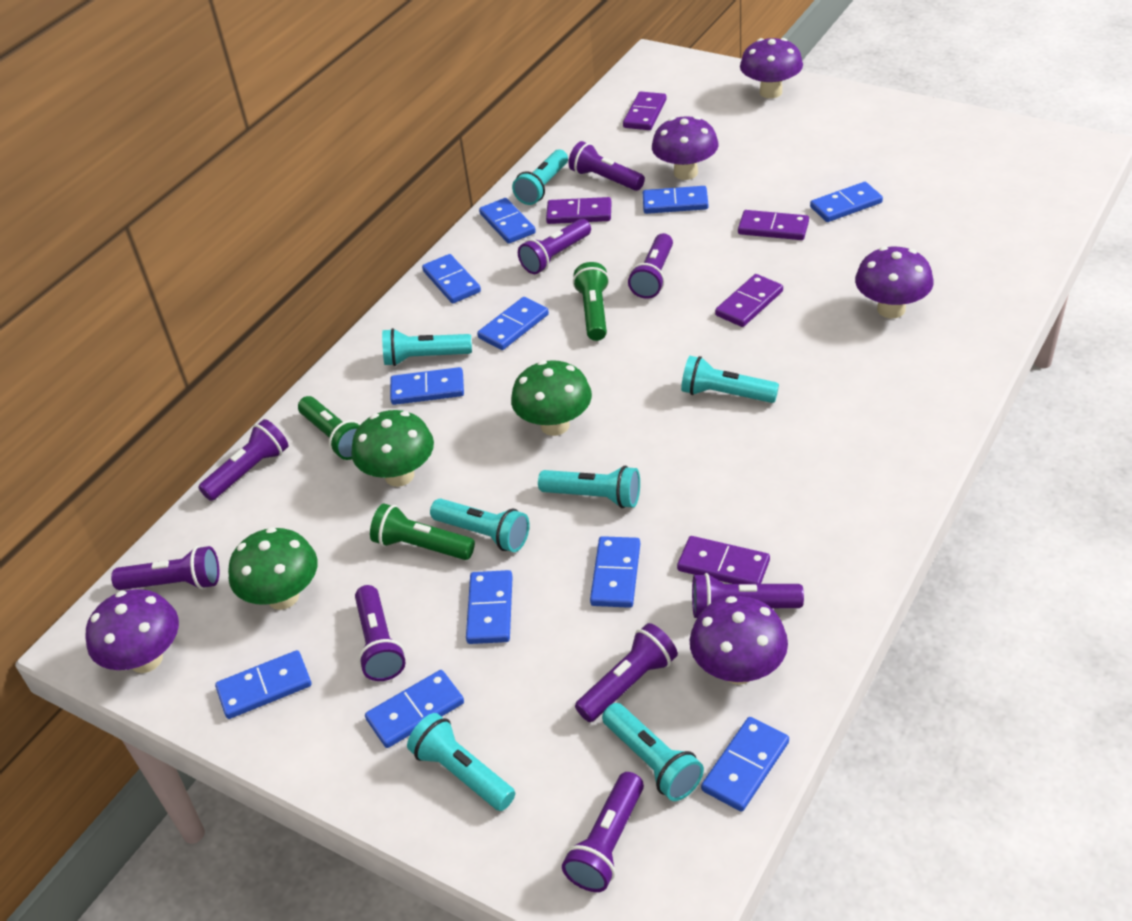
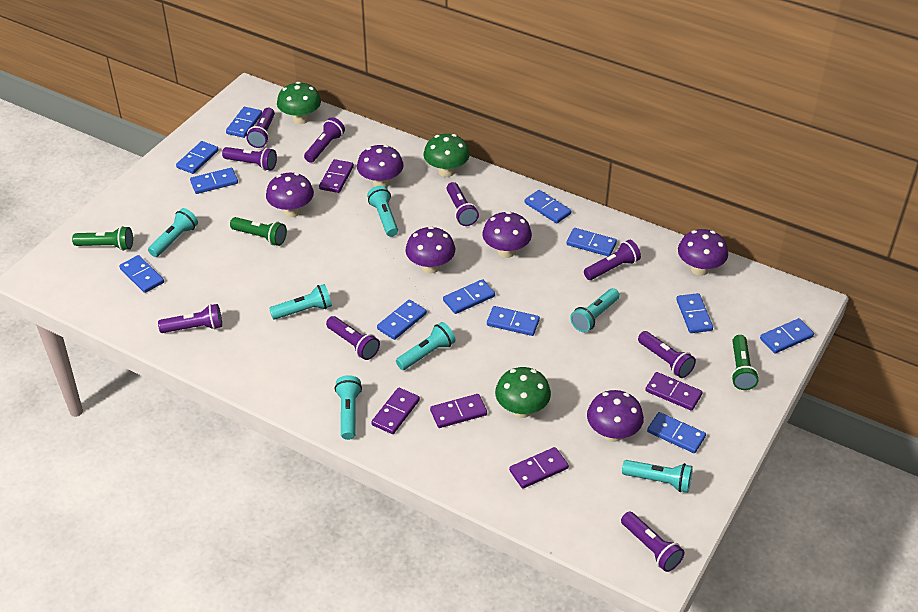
blue domino: [215,650,311,719] [365,670,464,748] [390,367,464,405] [422,254,481,304] [466,570,513,644] [477,297,549,350] [479,198,536,244] [590,536,640,608] [643,186,708,214] [701,717,789,812] [810,182,883,222] = 11 -> [119,255,164,293] [176,141,219,174] [190,168,238,194] [226,107,262,138] [377,300,427,340] [443,279,495,314] [487,306,540,336] [525,190,572,223] [566,228,617,256] [647,412,706,453] [676,293,713,333] [760,318,814,354] = 12
purple mushroom: [86,589,179,673] [652,116,719,180] [690,596,788,685] [740,38,803,98] [855,246,934,318] = 5 -> [266,173,314,217] [357,145,404,187] [405,226,455,274] [482,211,532,258] [587,390,644,442] [678,229,728,276] = 6

